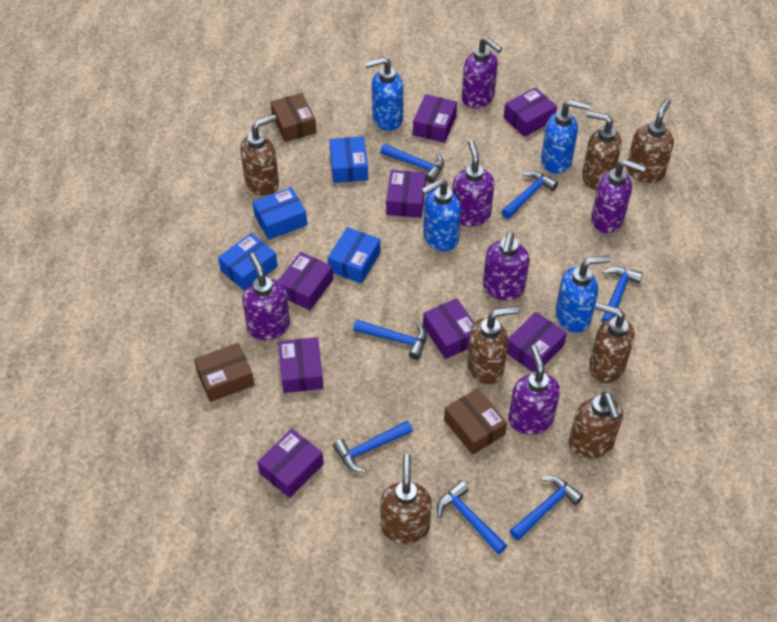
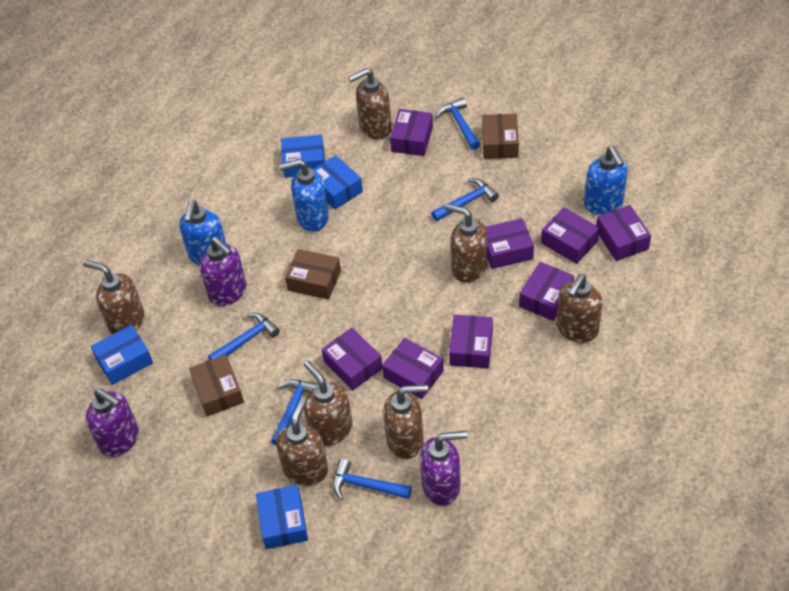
blue hammer: [333,420,413,472] [353,319,427,360] [380,144,444,183] [437,481,507,554] [501,171,558,219] [510,476,583,540] [601,267,643,323] = 7 -> [208,313,280,360] [271,379,319,446] [332,458,412,500] [431,178,499,221] [436,97,480,150] = 5
blue soap dispenser: [365,57,404,131] [421,179,461,252] [541,99,590,174] [555,255,611,333] = 4 -> [179,200,226,266] [279,159,329,232] [584,146,628,215] = 3
purple soap dispenser: [242,253,290,340] [452,140,494,227] [462,37,502,109] [483,232,530,300] [508,345,560,435] [591,159,646,233] = 6 -> [86,388,139,457] [200,237,246,306] [420,431,467,506] = 3

